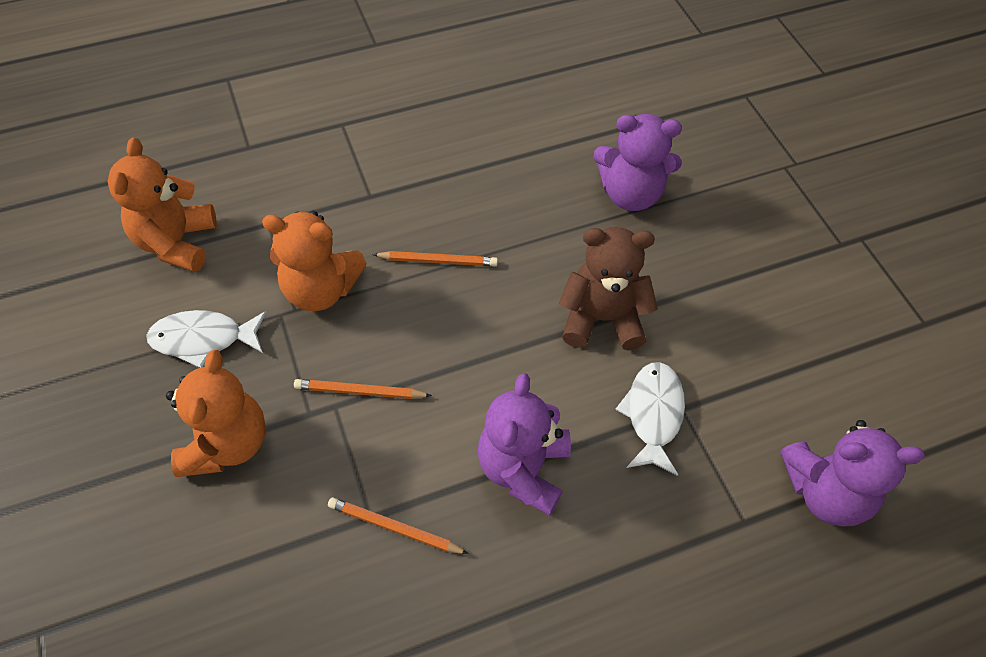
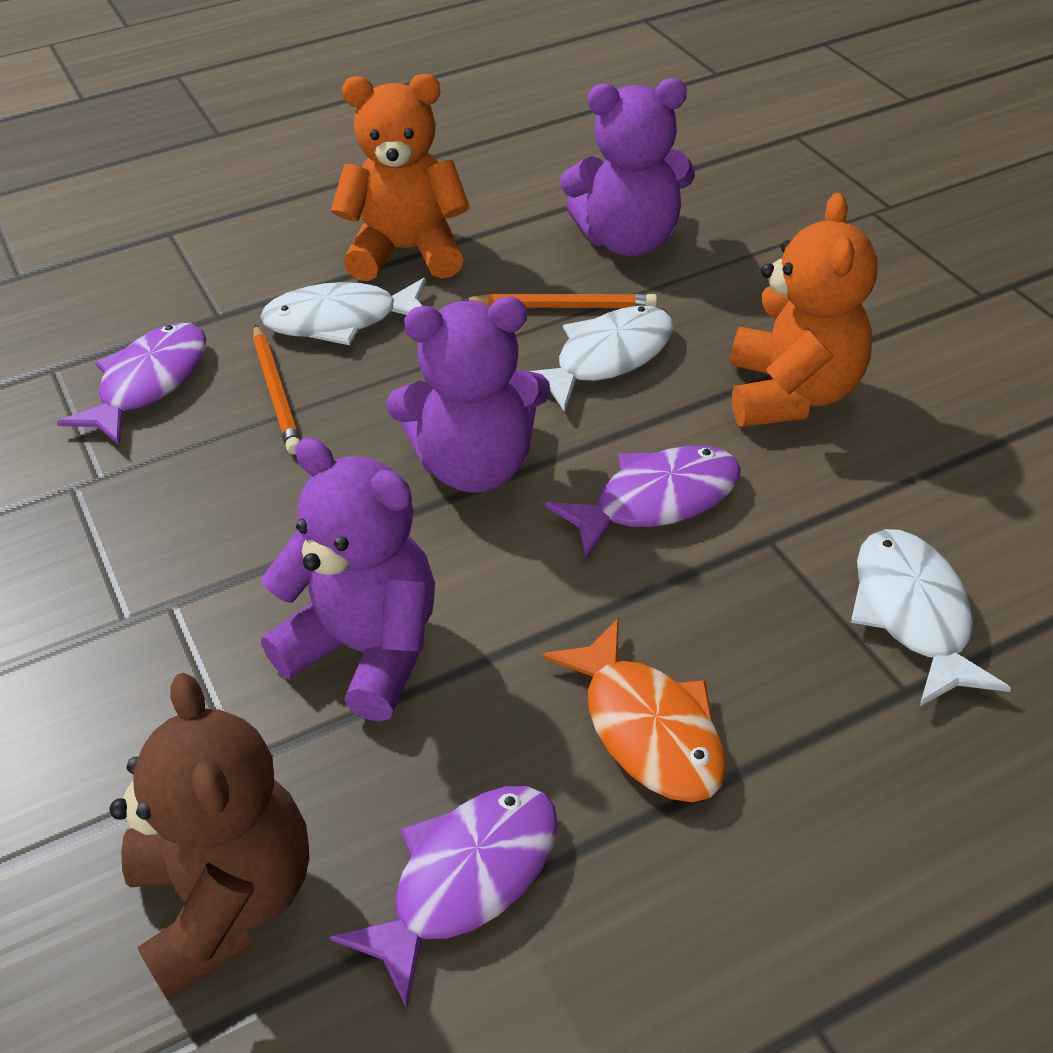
orange fish: none = 0 -> [542,617,727,802] = 1
orange pencil: [294,379,432,399] [328,497,469,554] [372,251,498,266] = 3 -> [253,324,300,455] [461,293,657,308] = 2
orange teddy bear: [108,138,217,272] [166,350,266,477] [262,211,367,311] = 3 -> [331,74,470,281] [731,193,877,427] = 2
purple fish: none = 0 -> [57,323,206,446] [330,786,558,1009] [545,446,741,559] = 3
white fish: [146,310,267,368] [615,362,685,476] = 2 -> [260,278,426,345] [530,306,674,413] [851,529,1011,707] = 3

